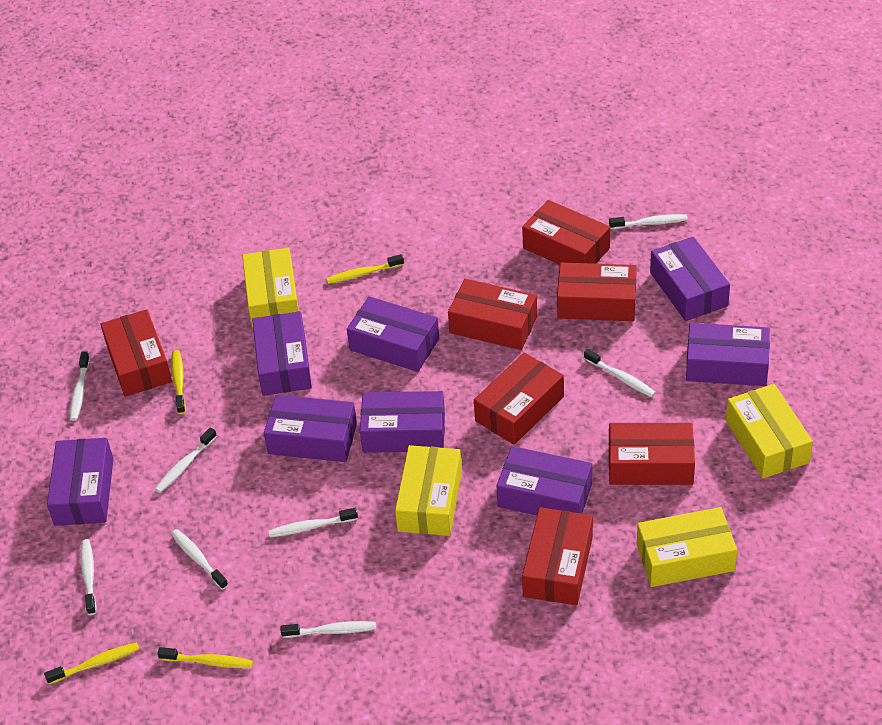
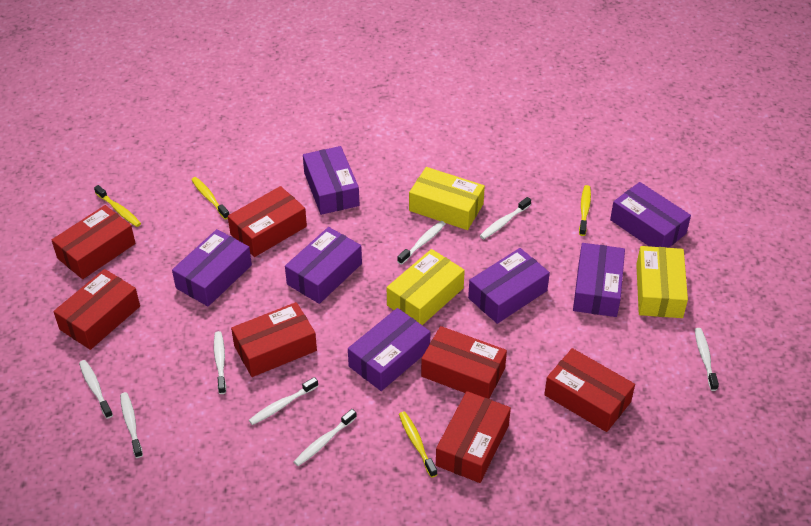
purple box: [47,438,113,526] [252,311,312,396] [264,395,357,462] [347,296,439,372] [360,391,445,453] [496,446,592,515] [650,236,730,321] [686,323,770,386] = 8 -> [172,229,252,306] [285,227,362,304] [303,146,359,215] [348,308,430,391] [468,248,550,324] [573,243,625,317] [610,182,691,248] = 7
yellow box: [242,248,299,328] [395,445,462,536] [637,507,737,587] [726,384,813,478] = 4 -> [387,249,465,325] [409,167,485,230] [636,246,688,318] = 3

